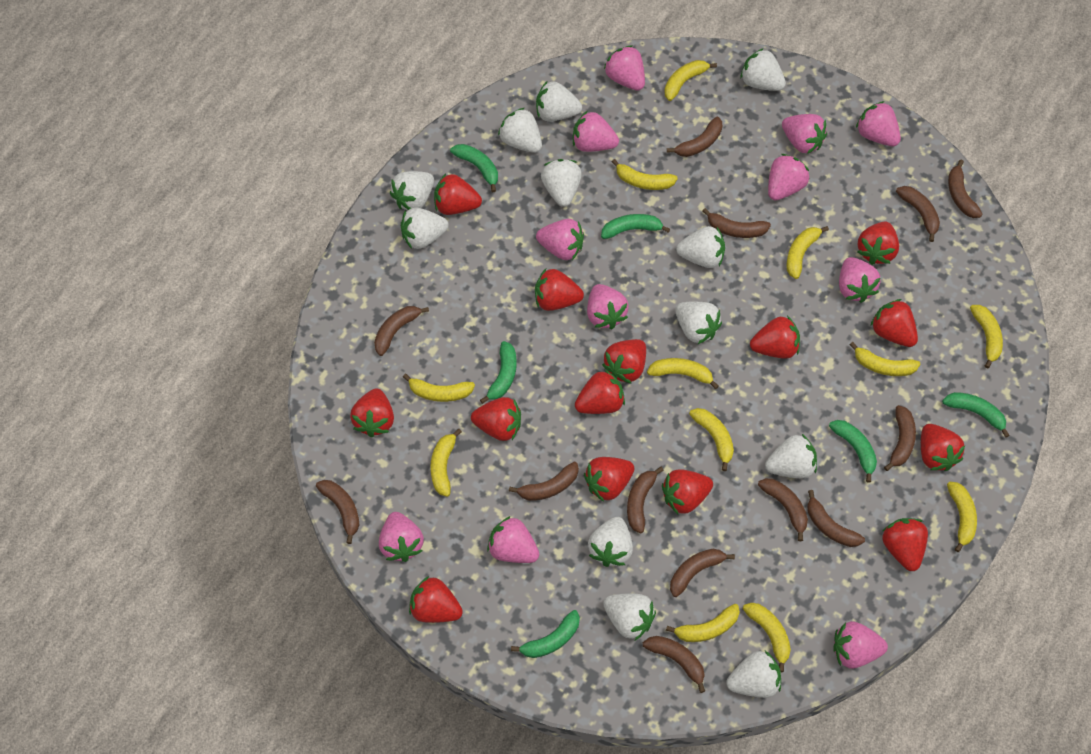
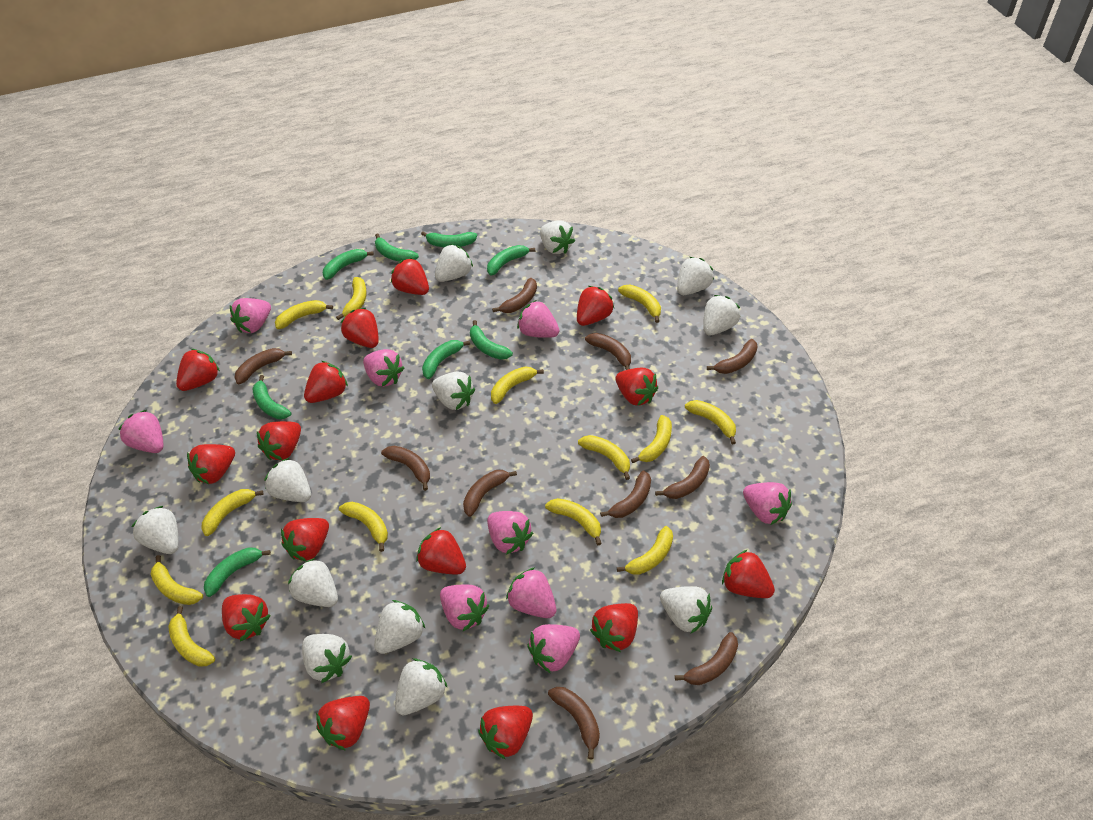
brown banana: [316,480,359,544] [374,306,429,356] [509,461,579,501] [627,467,664,533] [643,636,705,693] [667,117,722,157] [670,549,735,597] [703,208,771,238] [758,478,808,541] [807,490,865,547] [884,405,916,471] [896,186,940,242] [948,160,983,218] = 13 -> [234,348,292,384] [381,446,430,491] [463,470,517,517] [492,278,537,313] [548,687,600,759] [585,333,631,370] [600,470,651,518] [655,456,710,499] [675,632,738,685] [707,339,758,374] = 10
green banana: [450,144,498,192] [480,341,517,404] [511,610,580,658] [601,214,670,239] [829,420,877,483] [942,392,1010,438] = 6 -> [204,547,271,597] [252,375,291,419] [323,249,374,280] [375,234,419,262] [421,232,477,247] [422,340,470,379] [470,320,513,360] [487,245,535,275] = 8
pink strawberry: [379,512,424,562] [487,516,539,563] [536,219,584,260] [573,111,619,152] [587,284,629,329] [604,45,645,91] [768,154,809,200] [782,114,827,154] [833,621,888,669] [839,257,881,303] [856,101,901,146] = 11 -> [118,410,163,453] [230,298,271,333] [363,349,404,387] [440,585,490,631] [487,511,533,555] [506,567,556,618] [517,300,560,338] [527,624,580,673] [743,482,792,525] = 9
red strawberry: [350,389,394,437] [409,576,463,623] [434,174,482,215] [471,397,521,441] [535,269,584,311] [575,369,625,414] [584,457,634,502] [602,339,646,383] [662,469,713,514] [750,316,800,359] [858,221,899,265] [871,299,918,347] [882,518,928,571] [921,424,965,471] = 14 -> [176,349,220,391] [187,444,235,484] [222,594,271,641] [257,421,301,460] [281,518,329,562] [304,361,348,403] [316,696,370,751] [341,308,379,348] [391,258,429,295] [416,527,466,574] [478,706,533,760] [577,286,614,326] [590,603,638,652] [616,368,658,406] [722,549,775,598] = 15
yellow banana: [403,374,475,402] [430,429,462,497] [612,159,678,190] [647,358,719,389] [664,60,717,101] [666,604,740,642] [689,408,734,471] [743,603,791,672] [787,226,829,279] [850,342,920,376] [947,482,977,552] [970,305,1003,369] = 12 -> [151,555,203,605] [168,606,215,667] [201,489,263,536] [275,300,333,329] [336,277,367,320] [339,502,388,552] [491,367,544,404] [545,498,602,545] [578,435,630,480] [617,526,673,575] [618,285,661,323] [631,415,672,463] [685,400,736,444] = 13

